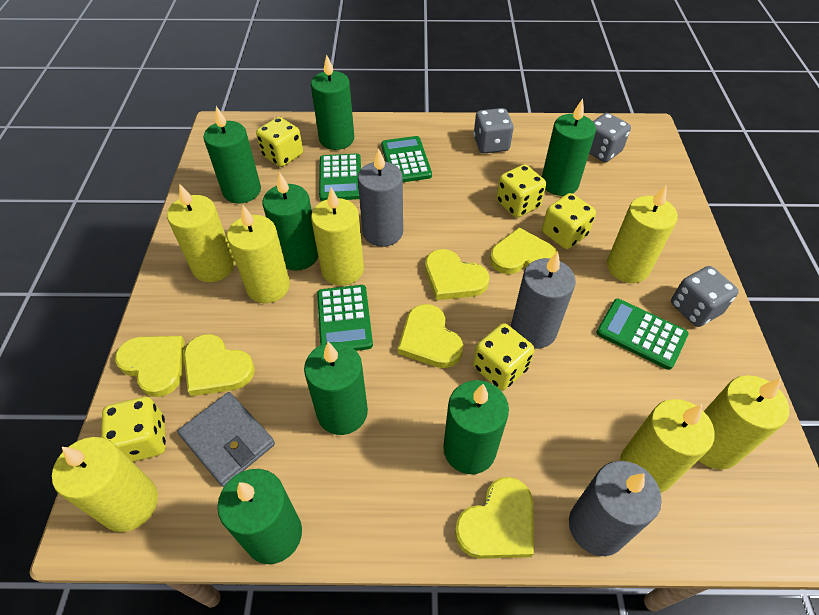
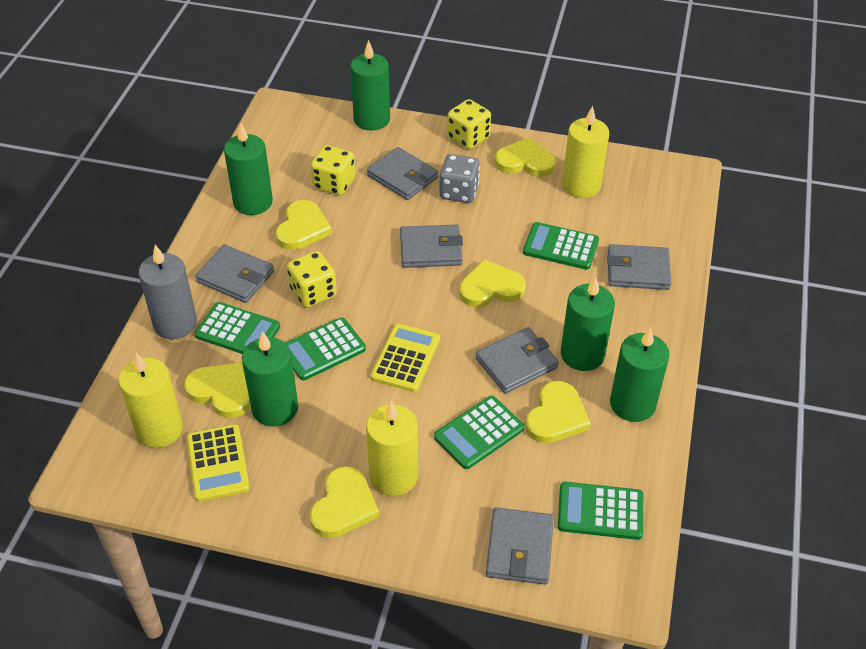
green calculator: [317,285,373,351] [319,154,361,201] [381,136,432,182] [596,299,689,370] = 4 -> [195,302,280,354] [286,317,366,381] [434,396,524,469] [523,222,599,270] [558,482,643,540] = 5
green candle: [203,106,261,204] [217,469,302,564] [262,172,318,271] [304,342,368,435] [311,54,354,150] [443,380,509,474] [542,99,596,196] = 7 -> [224,123,273,215] [242,331,298,427] [350,40,390,131] [561,276,615,371] [610,327,669,422] = 5
grey candle: [358,148,403,247] [511,251,576,349] [569,461,662,556] = 3 -> [139,245,197,339] = 1
grey dice: [474,108,514,153] [589,113,631,162] [671,266,739,327] = 3 -> [439,154,480,203] = 1
grey wallet: [178,392,275,487] = 1 -> [195,245,274,303] [367,147,438,200] [400,224,463,268] [476,327,559,394] [486,507,554,585] [607,244,672,290] = 6
yellow calculator: none = 0 -> [187,424,250,502] [371,323,440,392] = 2
yellow candle: [52,437,158,532] [167,183,235,282] [227,205,290,303] [311,188,364,286] [607,184,678,283] [620,399,715,493] [698,375,789,470] = 7 -> [119,353,183,448] [366,401,418,496] [562,106,609,198] = 3
yellow dice: [101,397,166,462] [256,117,303,167] [473,323,534,390] [496,164,546,218] [542,193,596,249] = 5 -> [287,251,337,308] [311,145,355,195] [447,99,491,149] = 3

